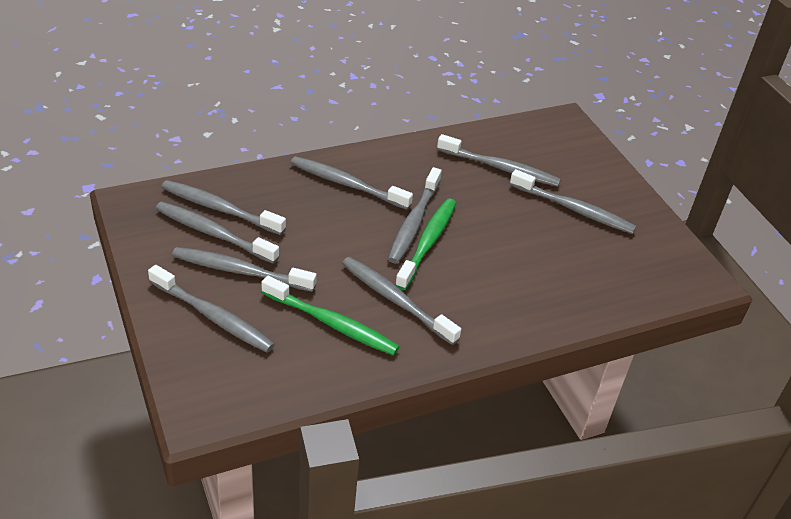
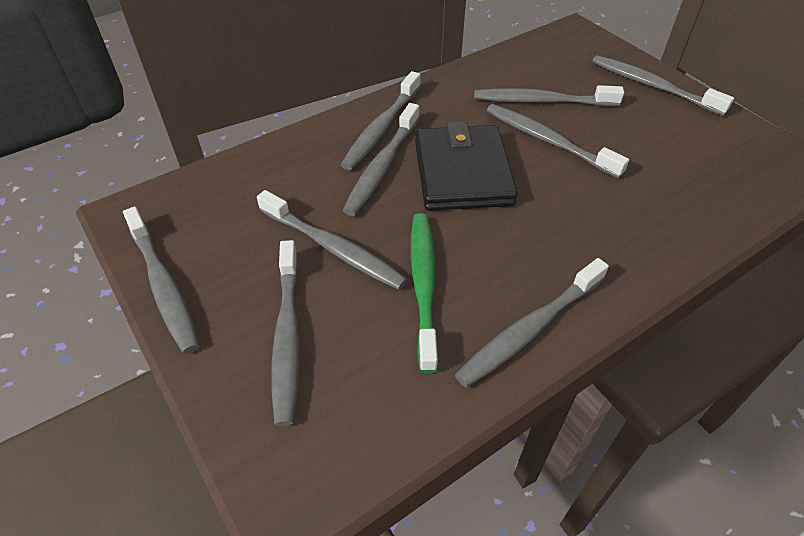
black wallet: none = 0 -> [415,122,518,211] = 1
green toothbrush: [261,276,400,356] [395,198,456,290] = 2 -> [411,213,438,373] = 1

